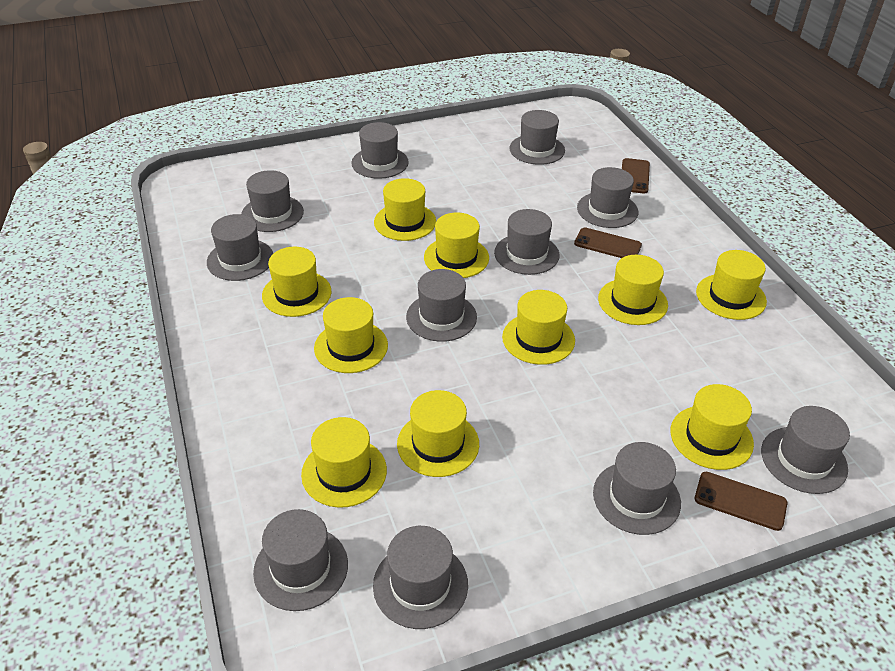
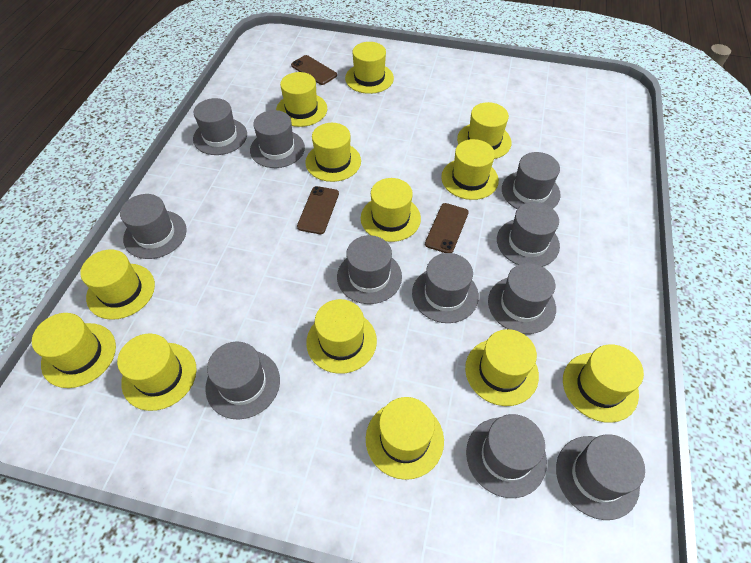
yellow hat: [262,247,331,317] [301,417,387,508] [314,297,388,373] [374,178,436,241] [397,390,479,477] [424,213,489,278] [502,290,575,365] [598,255,668,325] [670,384,754,470] [696,250,767,320] = 10 -> [32,313,116,388] [80,249,155,320] [117,334,197,411] [276,72,327,127] [305,123,361,182] [306,299,377,374] [345,42,394,94] [361,178,421,242] [366,397,444,480] [441,139,499,200] [457,102,512,159] [465,329,539,406] [563,344,644,423] = 13

